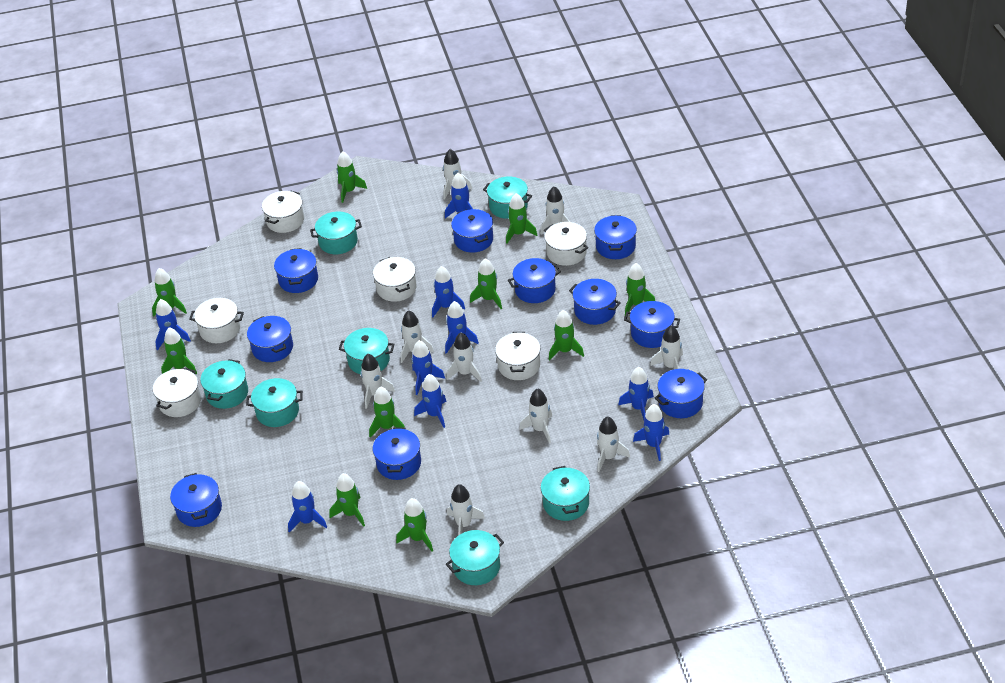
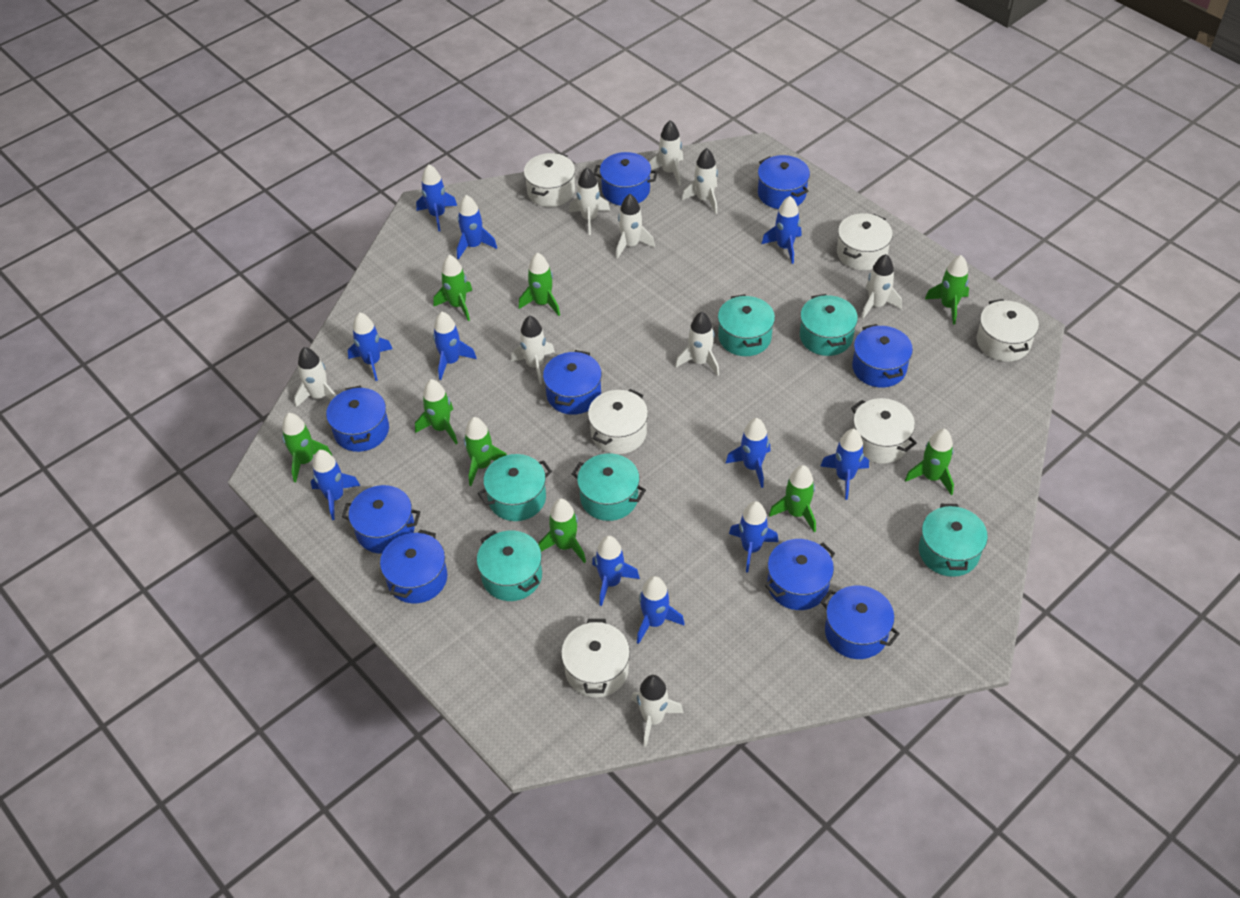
blue pot: [170,473,222,527] [247,316,293,362] [274,248,318,293] [373,427,421,480] [451,209,493,252] [508,258,561,303] [569,279,621,325] [594,215,637,259] [624,301,680,348] [655,369,707,418] = 10 -> [326,386,389,452] [342,485,420,554] [380,529,447,603] [543,350,602,415] [594,152,658,206] [758,155,810,209] [765,539,835,610] [820,585,900,659] [852,324,913,388] = 9
blue rocket: [155,299,191,350] [288,481,327,533] [411,340,445,395] [414,374,446,428] [432,266,465,317] [445,173,473,218] [445,301,479,354] [618,367,654,420] [633,404,669,461] = 9 -> [311,450,360,520] [348,312,392,381] [416,164,457,231] [433,312,477,380] [457,195,497,260] [592,536,640,606] [637,576,685,644] [726,418,770,488] [729,501,779,573] [762,196,801,264] [820,429,869,500] = 11
green rocket: [152,268,187,317] [161,327,197,374] [329,473,365,527] [337,151,367,203] [369,386,405,437] [396,498,433,552] [470,258,502,309] [506,193,537,244] [549,310,584,361] [625,263,655,315] = 10 -> [282,413,332,482] [415,379,458,444] [434,255,472,321] [464,417,507,486] [518,252,560,316] [538,499,586,563] [769,465,816,532] [905,429,954,495] [925,255,969,325] = 9
turquoise pot: [200,359,248,409] [246,378,303,427] [310,212,362,254] [339,328,394,374] [446,530,504,585] [483,176,532,219] [541,466,590,521] = 7 -> [477,531,542,601] [478,454,552,521] [572,454,646,521] [718,294,775,356] [800,294,858,356] [919,504,988,577] = 6

